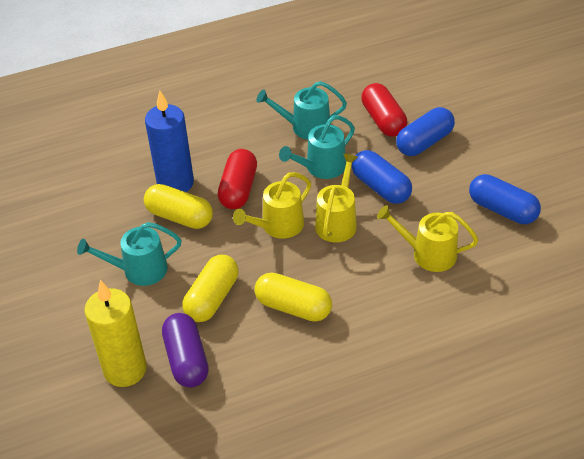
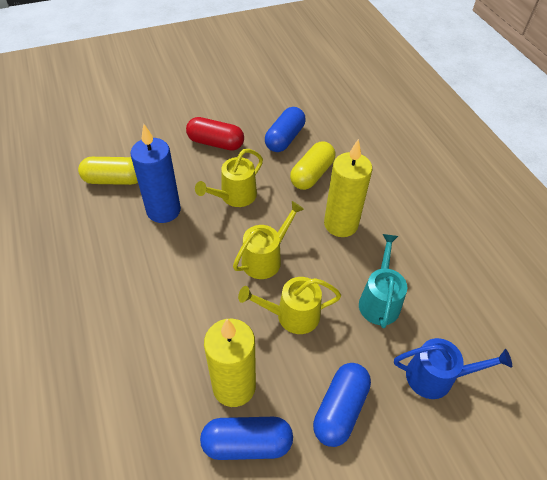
blue watering can: none = 0 -> [394,338,512,399] = 1
purple capsule: [162,313,209,388] = 1 -> none = 0
red capsule: [218,149,257,209] [361,83,407,137] = 2 -> [186,117,244,151] = 1
turquoise watering can: [77,222,182,286] [256,81,347,140] [279,115,355,179] = 3 -> [359,234,407,328] = 1
yellow candle: [84,280,147,387] = 1 -> [204,319,256,407] [324,139,372,237] = 2
yellow capsule: [144,184,213,229] [182,255,239,322] [255,273,332,322] = 3 -> [78,157,138,185] [290,141,335,190] = 2

